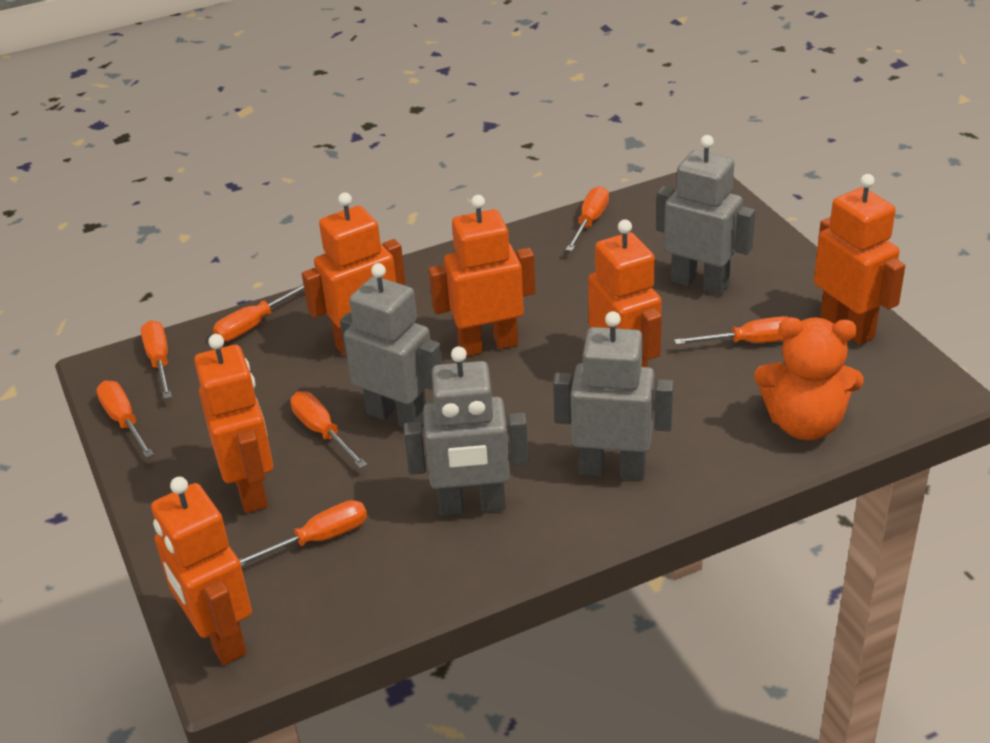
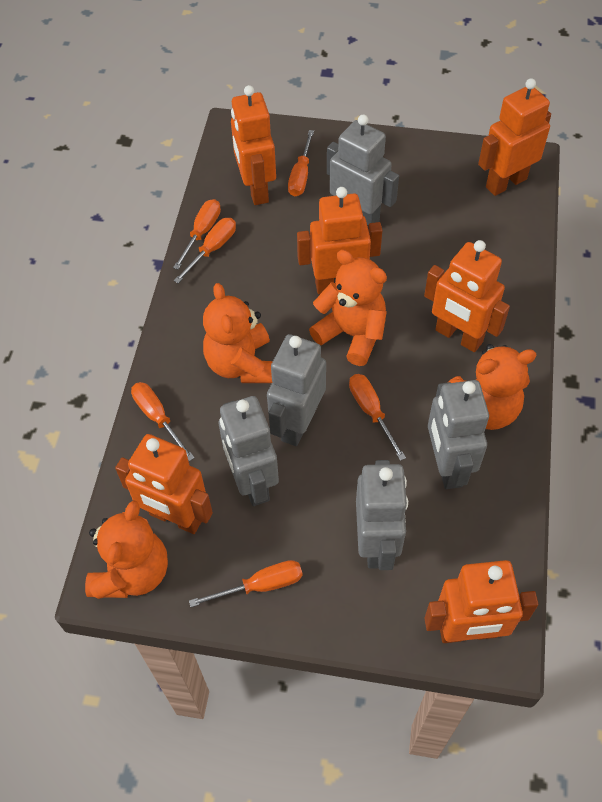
grey robot: [340,263,442,428] [404,346,529,516] [553,311,674,480] [656,135,755,296] = 4 -> [218,396,279,506] [267,334,326,446] [327,115,399,227] [356,460,408,570] [428,380,489,489] = 5
orange screwdriver: [96,380,154,458] [141,320,172,399] [213,284,304,341] [239,500,367,566] [290,391,367,468] [566,186,609,251] [674,316,789,345] = 7 -> [131,382,195,461] [173,199,221,270] [174,218,236,283] [189,560,303,607] [288,130,314,196] [349,374,406,461] = 6
orange teddy bear: [754,317,864,440] = 1 -> [85,500,168,599] [203,283,273,383] [309,250,387,366] [447,344,537,430] = 4

